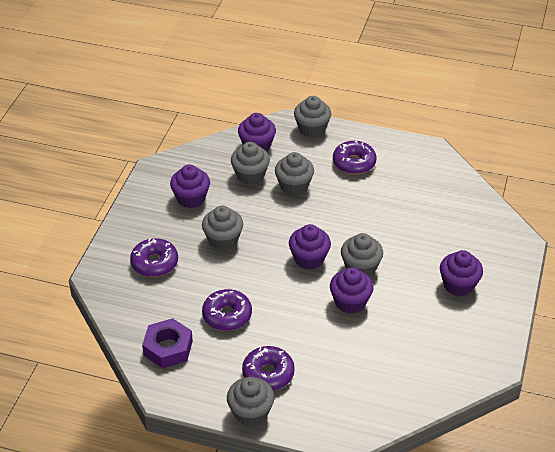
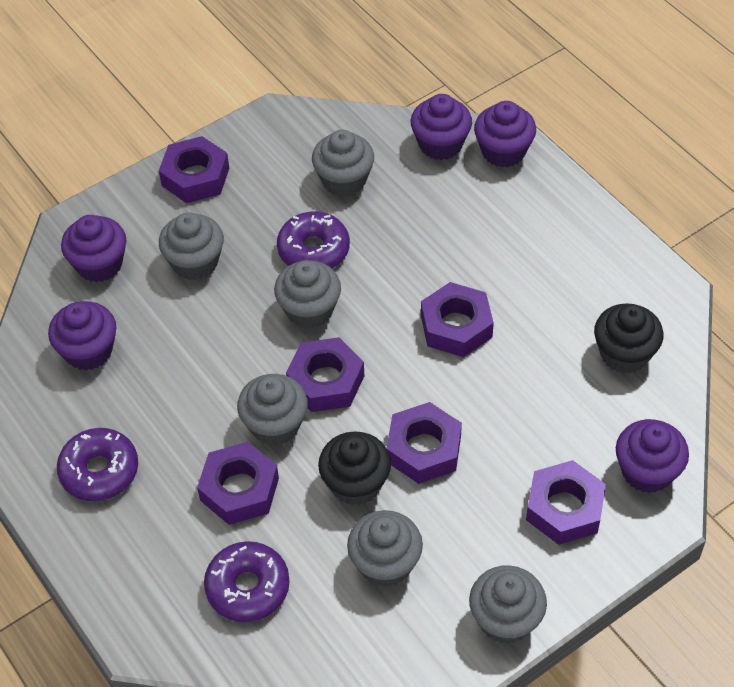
black cupcake: none = 0 -> [318,432,391,505] [594,303,663,374] = 2
purple donut: [130,238,178,277] [202,289,252,331] [242,346,295,391] [333,140,377,174] = 4 -> [57,428,138,501] [204,541,290,622] [277,212,350,268] = 3
purple nut: [142,318,193,368] = 1 -> [159,136,229,203] [197,442,279,525] [286,337,364,412] [387,402,462,484] [421,282,494,357] [526,460,606,545] = 6

